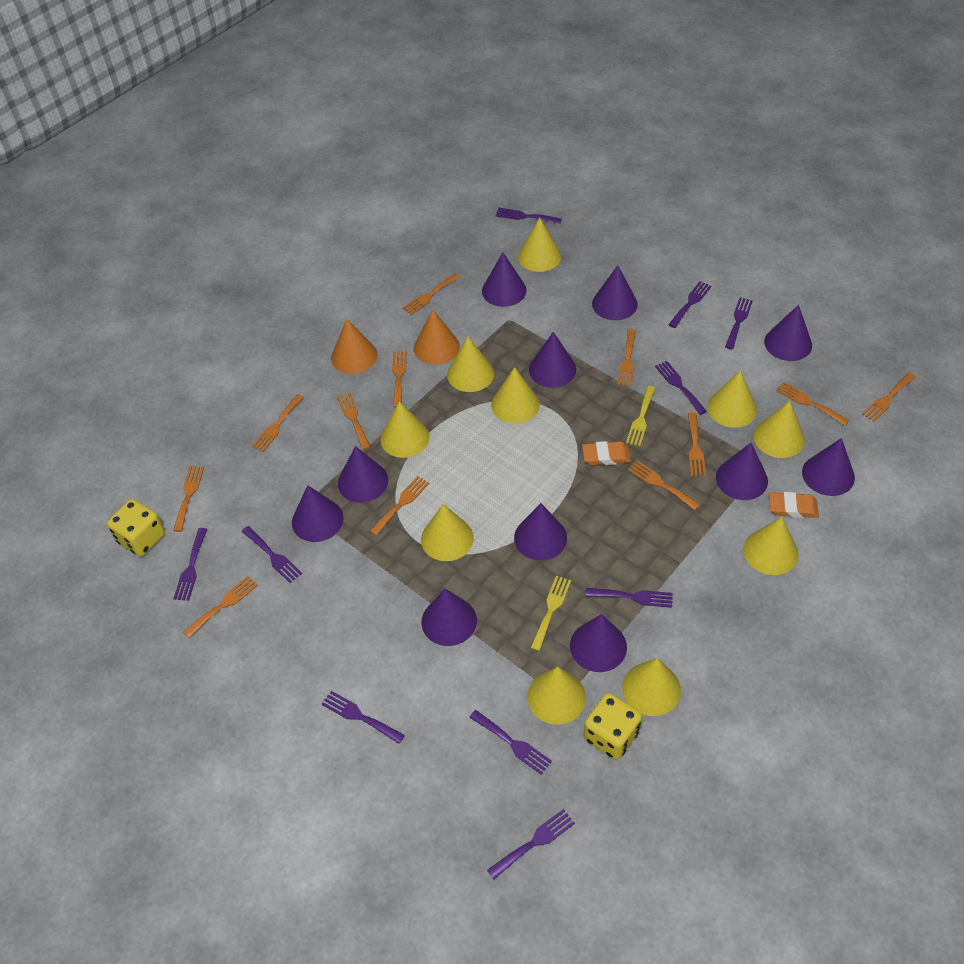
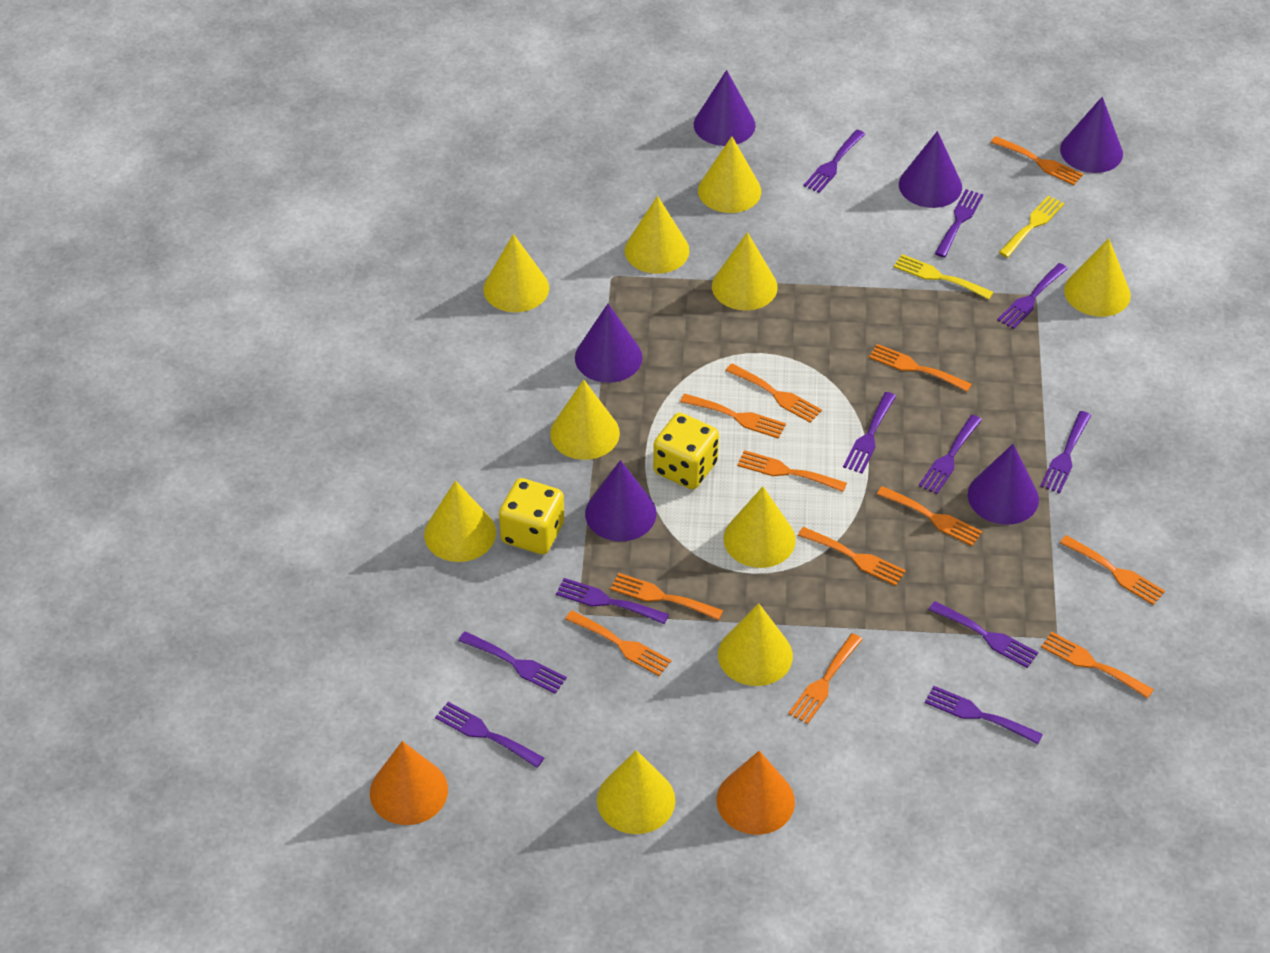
orange eraser: [582,441,631,465] [769,492,819,518] = 2 -> none = 0
purple cone: [292,485,344,542] [338,446,388,503] [421,589,477,646] [482,252,526,307] [514,503,567,560] [529,332,576,388] [570,614,627,672] [592,265,638,320] [716,443,768,500] [764,305,812,361] [802,438,855,496] = 11 -> [575,304,642,383] [585,460,657,541] [694,70,755,146] [899,131,962,208] [968,444,1039,525] [1060,97,1123,173] = 6
purple fork: [173,528,207,601] [241,526,302,583] [322,691,405,744] [469,710,552,775] [487,809,575,879] [495,208,562,224] [585,588,673,608] [655,361,707,415] [668,281,711,328] [725,297,753,349] = 10 -> [435,702,544,768] [458,631,567,694] [556,578,669,624] [804,130,865,193] [843,392,896,473] [919,415,982,494] [925,686,1043,744] [929,601,1038,668] [935,189,983,257] [997,263,1068,329] [1040,411,1091,493] = 11

